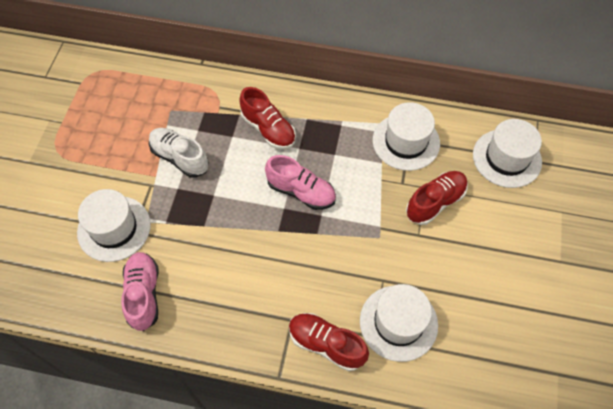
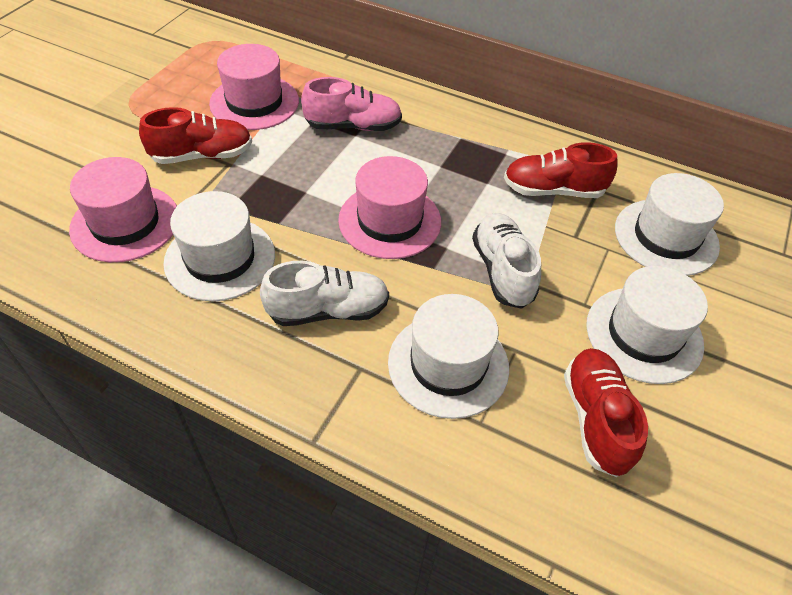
pink hat: none = 0 -> [69,157,177,262] [209,44,299,130] [338,156,441,259] = 3
pink shoe: [121,252,159,331] [265,155,336,210] = 2 -> [301,77,402,131] = 1
white shoe: [149,128,209,178] = 1 -> [260,261,389,326] [472,213,541,309] = 2

